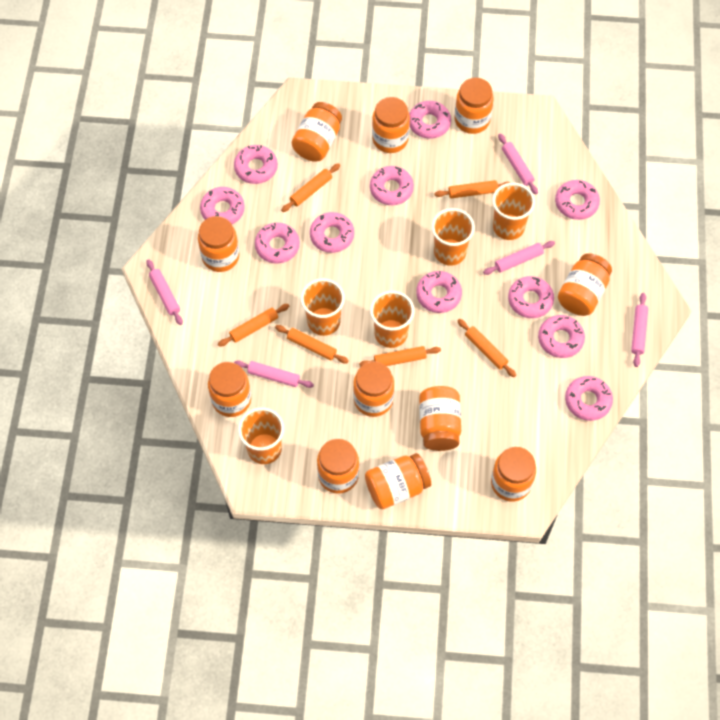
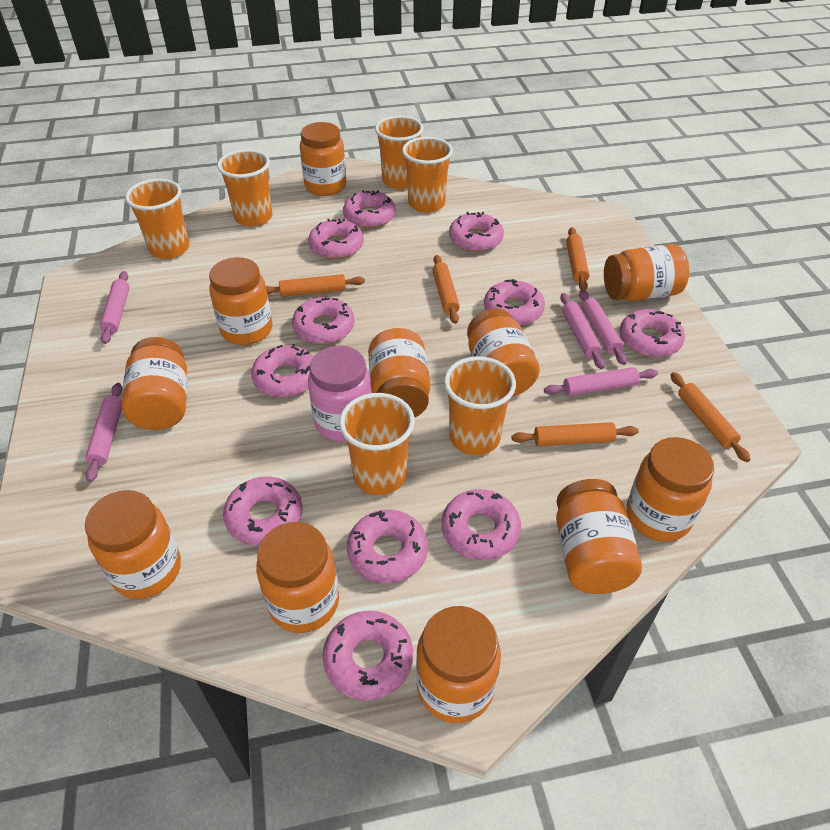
orange cup: [238,407,284,464] [301,278,345,336] [370,291,415,348] [432,208,475,266] [492,183,535,240] = 5 -> [125,179,189,259] [217,149,272,227] [339,393,415,495] [375,115,424,189] [402,137,453,213] [444,356,516,455] = 6
orange rolling pin: [218,304,289,347] [275,325,349,363] [281,163,340,212] [359,346,441,367] [434,180,511,198] [457,319,516,377] = 6 -> [266,274,365,297] [432,255,460,324] [511,422,638,446] [566,227,590,291] [671,372,751,462] = 5
pink jar: none = 0 -> [308,346,372,442] = 1

